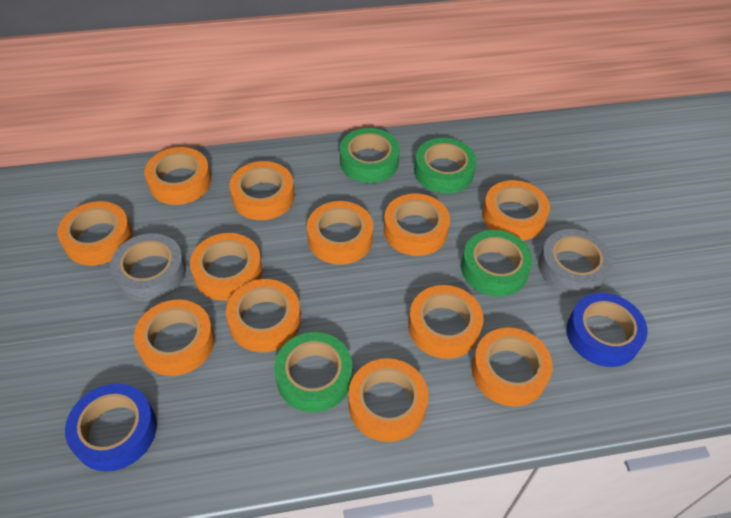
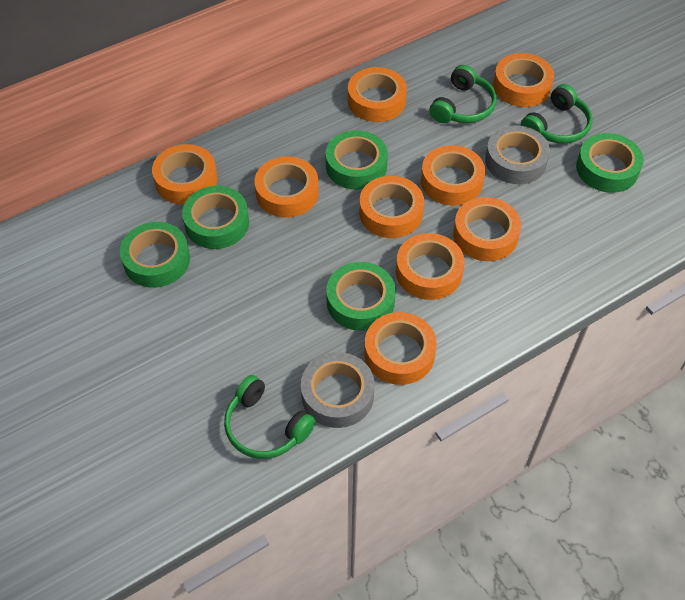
blue tape: [65,384,157,472] [566,293,648,367] = 2 -> none = 0
green headphones: none = 0 -> [224,375,316,459] [429,65,496,123] [521,84,593,143] = 3
green tape: [274,332,352,412] [340,128,400,183] [414,138,477,194] [461,230,533,297] = 4 -> [120,222,190,288] [182,186,249,249] [325,130,388,190] [326,262,396,331] [576,133,644,193] = 5
orange tape: [58,201,133,266] [134,300,215,376] [144,147,211,205] [190,233,263,301] [226,279,301,352] [229,161,295,220] [307,201,373,265] [348,358,428,442] [384,193,450,256] [408,285,483,359] [472,328,553,407] [482,180,550,241] = 12 -> [152,144,217,205] [254,156,319,217] [348,67,407,122] [359,176,424,238] [364,312,437,385] [396,233,464,300] [421,145,485,206] [453,197,521,261] [493,53,554,107] = 9

